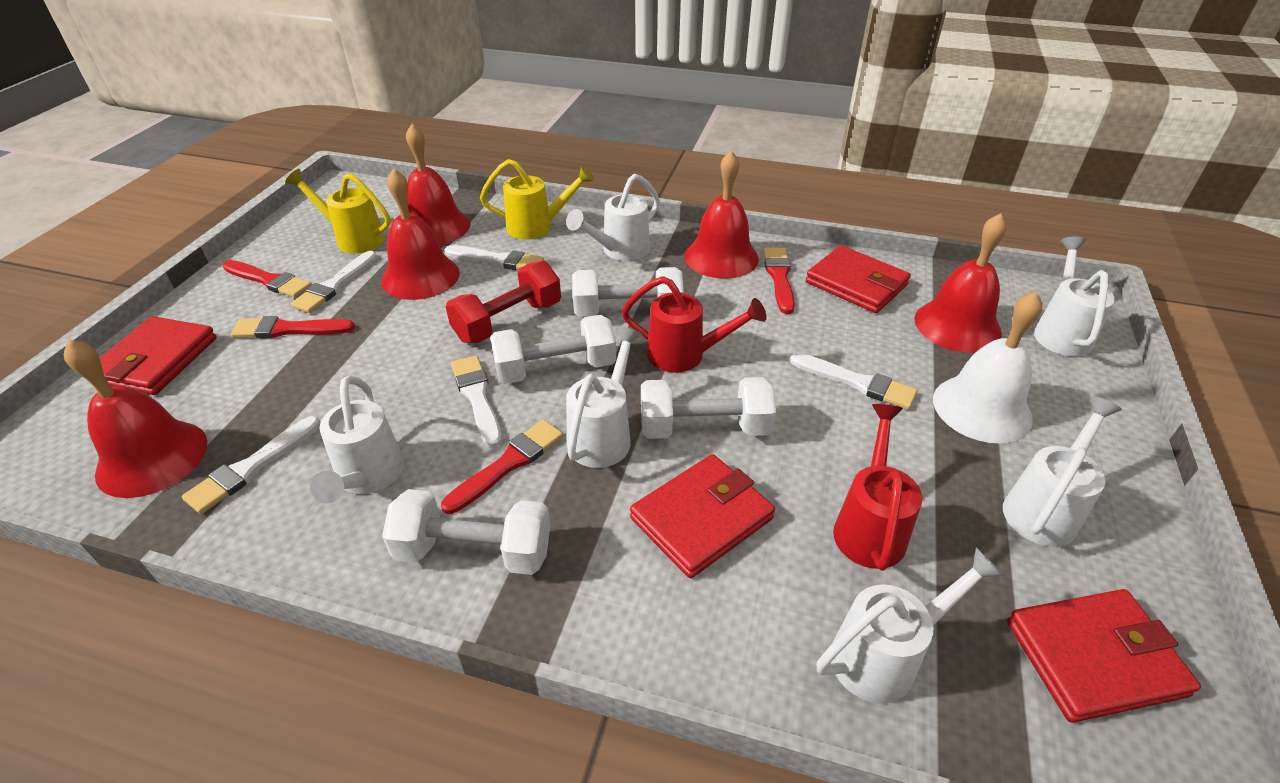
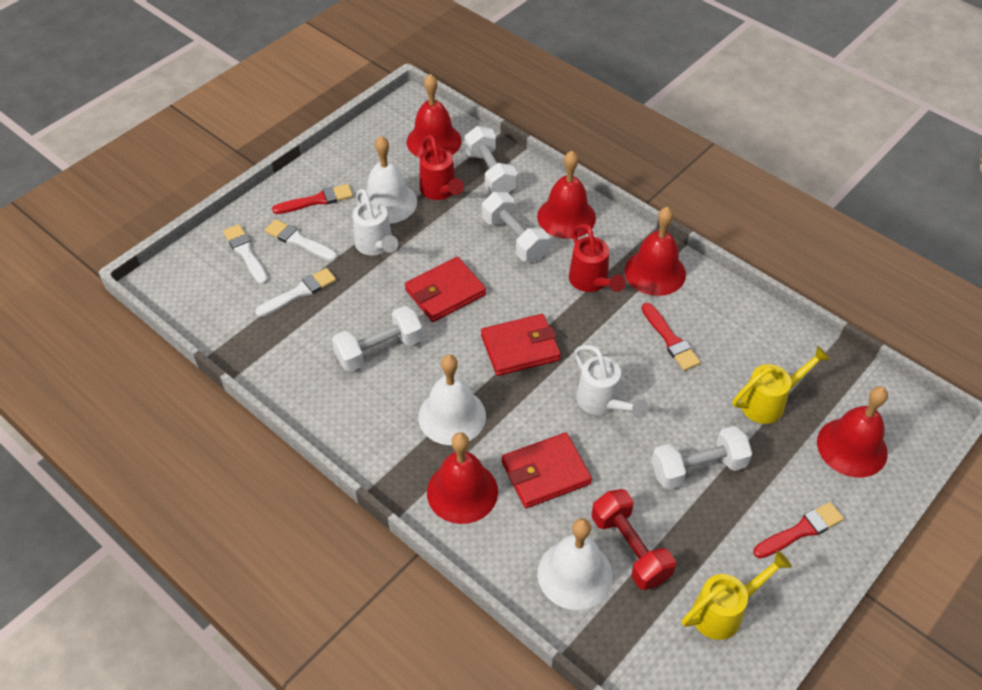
red brush: [223,260,312,298] [231,316,355,339] [441,420,563,514] [763,248,795,314] = 4 -> [272,184,353,214] [642,303,701,371] [753,502,844,558] = 3
red wallet: [100,316,217,395] [630,454,775,578] [806,245,911,313] [1007,589,1201,723] = 4 -> [405,257,486,322] [481,314,561,376] [502,433,592,508] = 3
white bell: [933,291,1043,444] = 1 -> [360,136,417,224] [418,354,486,445] [537,518,613,610] = 3
white brush: [182,416,321,514] [290,251,377,313] [445,245,544,270] [451,356,502,448] [790,353,917,409] = 5 -> [223,224,268,284] [255,268,336,317] [265,219,337,261] = 3
white watering can: [310,376,404,504] [566,174,660,261] [566,326,642,468] [817,547,1005,704] [1003,396,1122,547] [1034,237,1115,357] = 6 -> [353,189,398,256] [574,345,649,418] = 2

